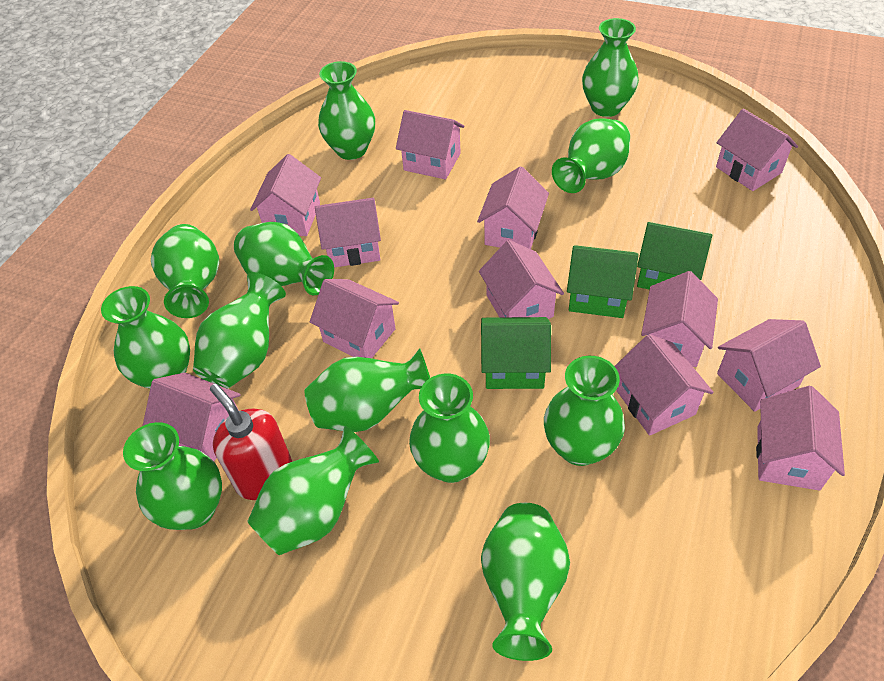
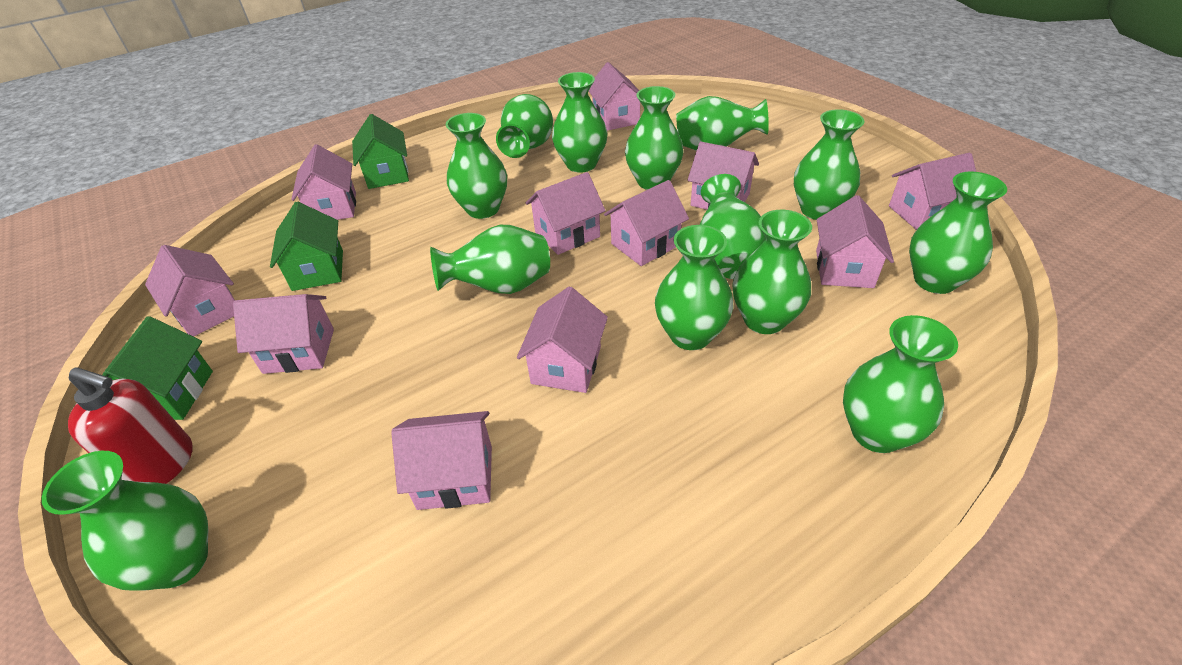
pink house: [143,373,240,461] [250,154,321,236] [310,279,399,358] [315,198,381,267] [396,110,464,179] [477,166,549,249] [479,240,564,319] [615,334,714,436] [641,271,718,367] [716,109,798,191] [717,319,821,412] [756,386,845,491] = 12 -> [145,245,235,337] [233,294,334,374] [291,144,356,220] [391,411,492,510] [517,287,608,393] [526,172,606,255] [589,62,640,131] [604,180,689,266] [687,141,759,210] [816,195,894,288] [889,153,976,230] = 11

